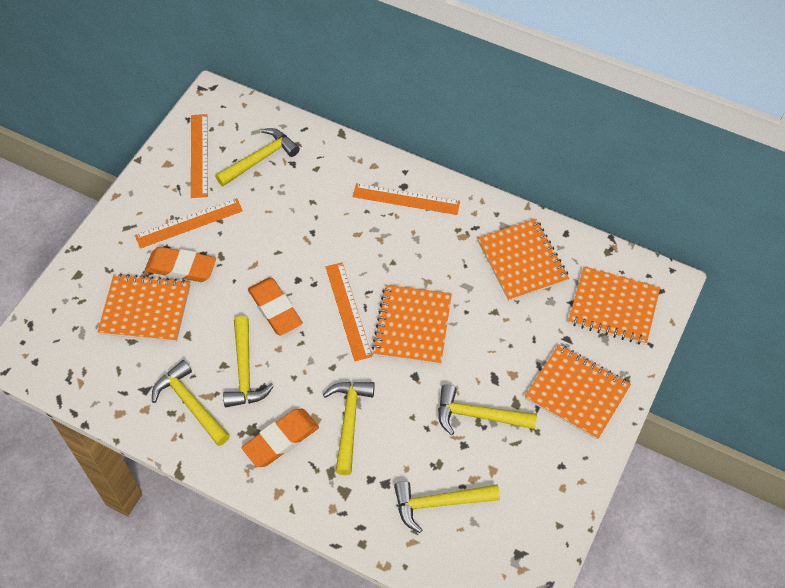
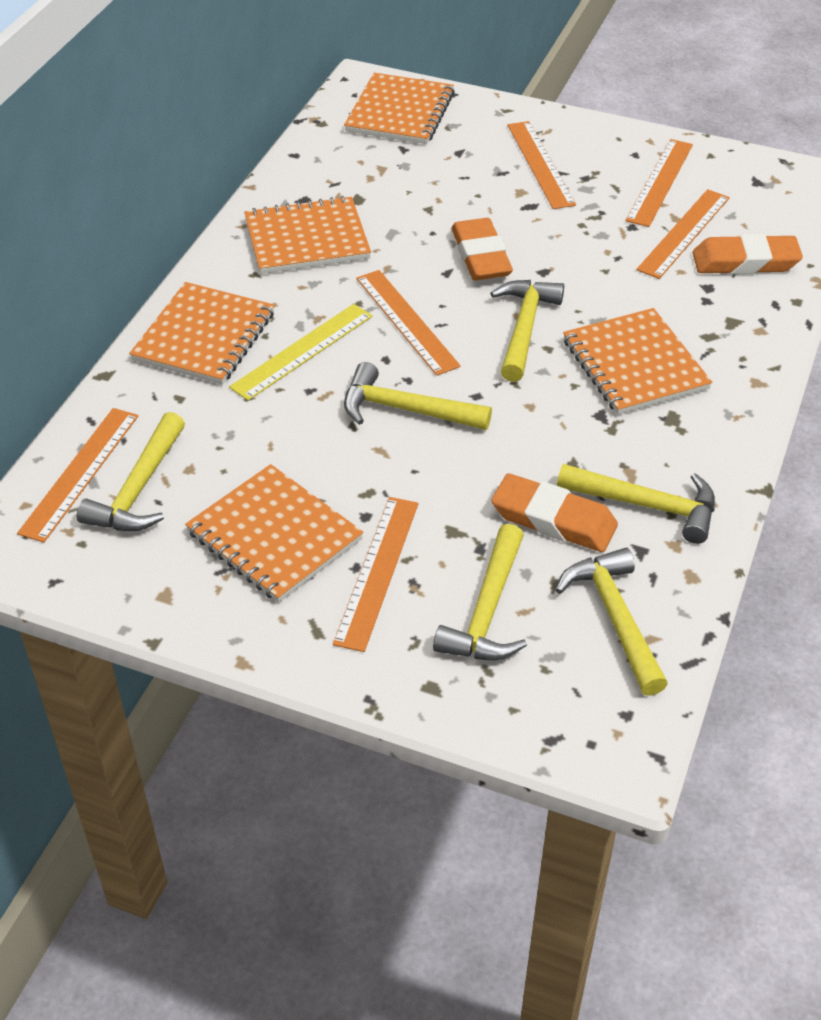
orange ruler: [135,198,243,249] [191,114,208,198] [326,262,372,361] [353,183,460,215] = 4 -> [17,408,138,543] [333,497,419,652] [356,270,461,376] [507,121,576,209] [625,139,693,227] [636,189,730,279] = 6
yellow ruler: none = 0 -> [229,304,373,401] = 1

